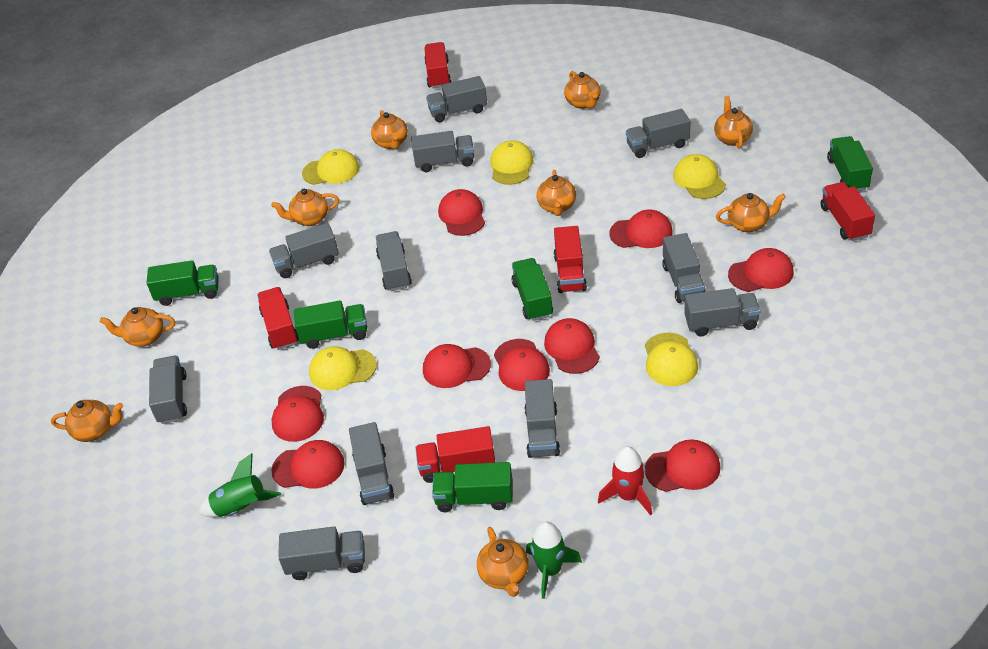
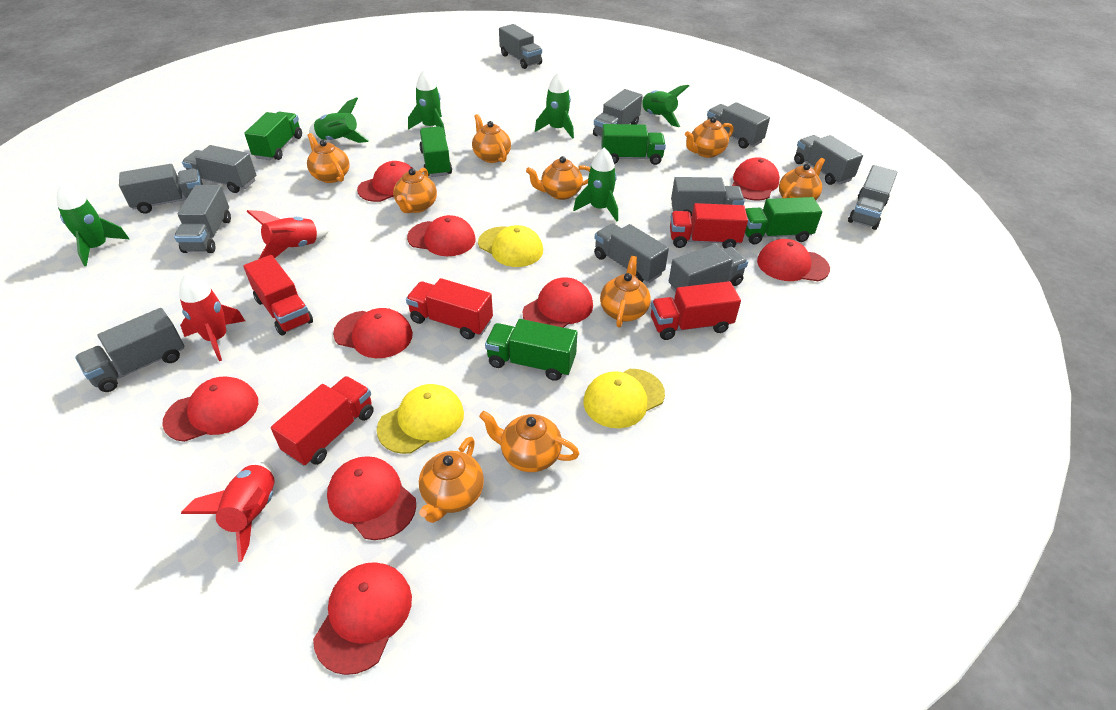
green rocket: [198,453,281,517] [526,522,582,599] = 2 -> [57,183,129,266] [309,97,369,143] [408,69,446,136] [535,72,574,139] [573,148,618,222] [641,85,689,127] = 6
grey truck: [149,356,187,424] [269,223,339,278] [278,526,365,580] [349,422,394,505] [376,231,412,291] [411,131,474,172] [426,76,487,122] [524,379,560,458] [626,109,690,158] [662,233,706,303] [684,288,761,337] = 11 -> [75,308,185,392] [119,164,203,214] [174,185,231,253] [182,145,256,193] [499,24,542,69] [593,89,643,137] [594,223,669,283] [669,244,748,293] [671,177,745,217] [707,102,770,149] [794,135,863,185] [848,165,897,230] = 12
red rocket: [598,446,652,516] = 1 -> [179,274,245,361] [181,461,275,562] [247,210,329,259] = 3
yellow cap: [302,149,359,185] [309,346,377,390] [490,140,534,185] [645,333,698,386] [673,154,726,199] = 5 -> [377,384,464,454] [478,225,543,267] [583,369,665,428] = 3

